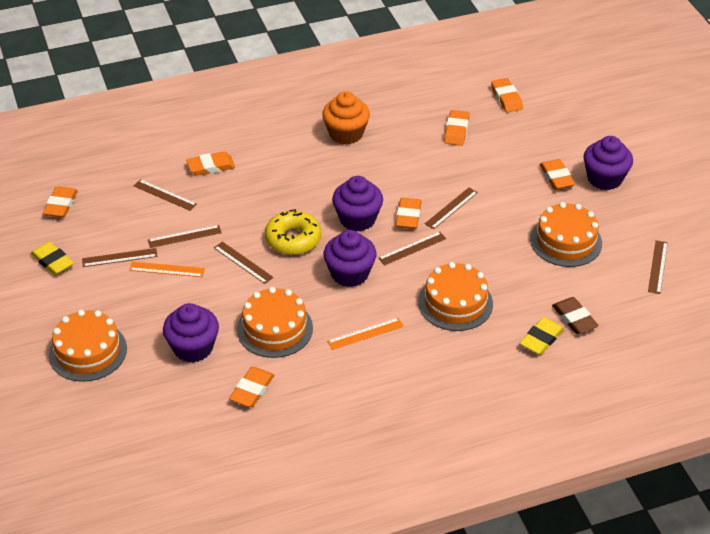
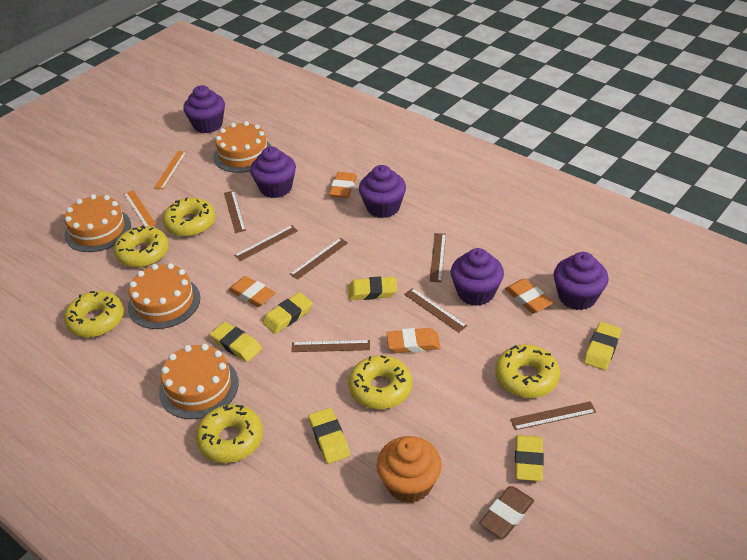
orange eraser: [43,186,78,217] [186,152,235,176] [229,367,275,407] [395,198,421,229] [444,110,469,146] [491,78,523,113] [540,159,575,190] = 7 -> [228,276,276,307] [329,172,357,198] [387,328,440,353] [505,278,553,313] = 4
purple cupcake: [163,303,219,363] [323,230,376,287] [332,176,383,231] [583,136,633,190] = 4 -> [183,85,225,133] [250,146,296,198] [359,165,406,218] [451,248,504,306] [553,252,609,310] = 5
yellow donut: [265,209,321,255] = 1 -> [64,291,124,338] [114,225,169,268] [163,197,215,237] [196,404,263,463] [348,355,412,409] [495,344,560,398] = 6
yellow eraser: [31,241,74,275] [520,317,564,355] = 2 -> [210,322,262,362] [263,292,313,334] [309,408,350,464] [348,276,397,300] [515,435,544,481] [584,322,622,370] = 6

